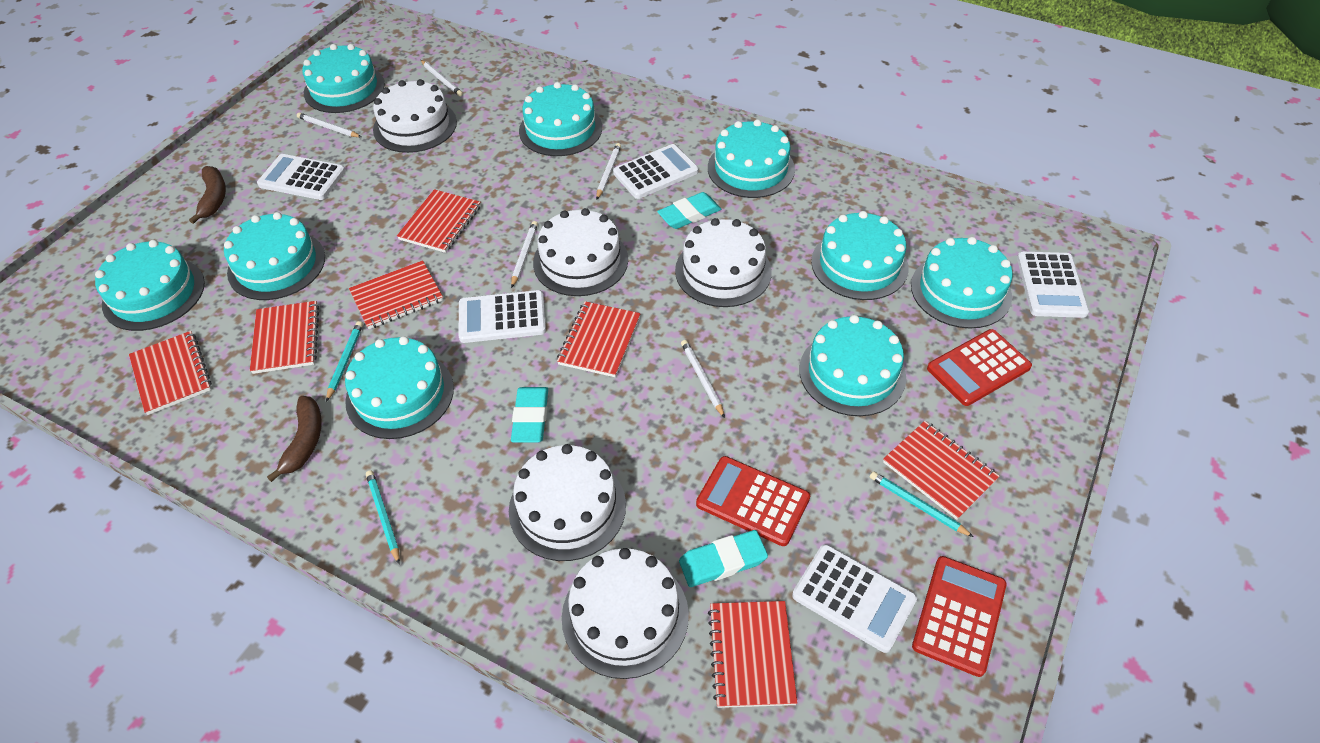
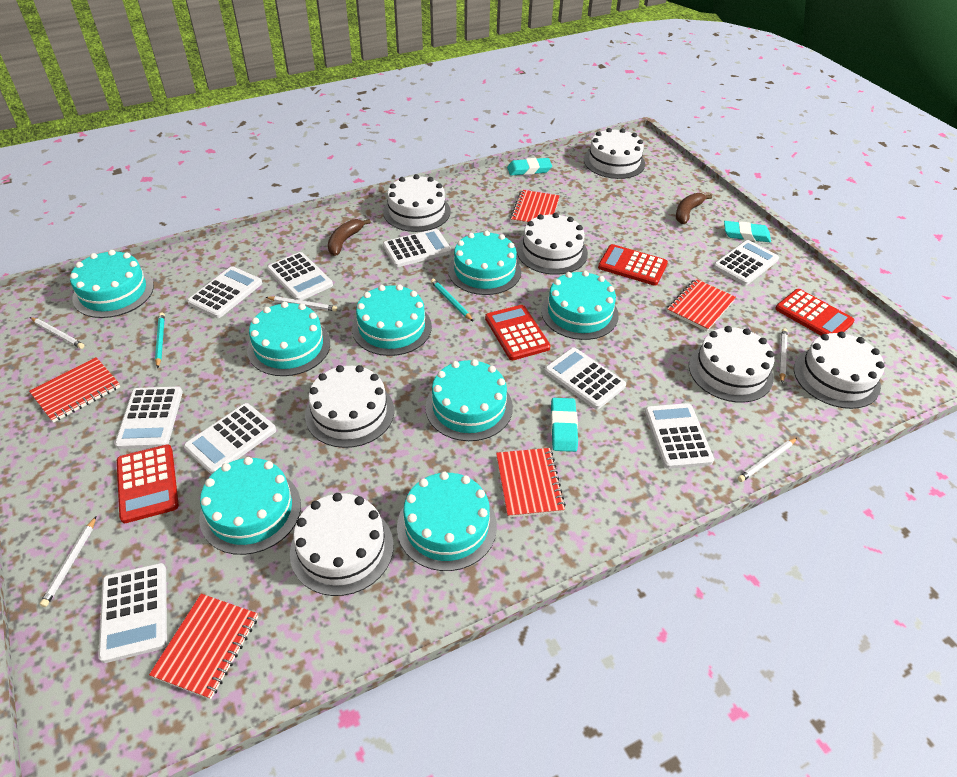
red calculator: [696,456,810,546] [912,556,1007,677] [927,329,1032,406] = 3 -> [117,444,179,523] [485,305,551,360] [598,244,668,286] [775,289,855,336] = 4
red notebook: [129,331,212,415] [250,301,319,374] [349,260,443,329] [397,189,481,253] [557,301,641,377] [708,601,797,708] [883,421,1000,520] = 7 -> [29,357,120,423] [149,594,258,699] [496,448,566,518] [510,190,560,224] [667,279,736,331] = 5
turquoise cake: [95,240,205,331] [224,212,325,300] [302,44,385,113] [345,336,454,439] [519,82,602,156] [708,119,795,198] [799,315,906,416] [811,211,909,300] [911,237,1013,328] = 9 -> [70,250,154,318] [199,457,301,555] [247,302,330,376] [352,284,432,356] [397,472,497,571] [425,359,513,441] [448,230,521,295] [541,271,619,340] = 8
turquoise pencil: [326,321,363,402] [366,470,400,564] [870,471,974,537] = 3 -> [155,313,165,368] [431,279,473,321] = 2
white cake: [373,79,457,153] [509,444,626,561] [533,208,628,296] [562,548,689,679] [675,218,772,307] = 5 -> [290,493,394,596] [305,365,394,448] [383,174,451,232] [517,213,588,275] [584,128,645,179] [689,326,775,403] [794,332,884,409] = 7
white calculator: [257,154,346,200] [459,290,546,343] [613,144,698,199] [792,544,917,653] [1017,252,1089,318] = 5 -> [98,563,167,663] [115,387,183,449] [184,403,276,474] [187,266,262,318] [267,252,333,300] [383,229,451,267] [544,348,626,409] [645,403,714,469] [713,240,779,285] = 9

